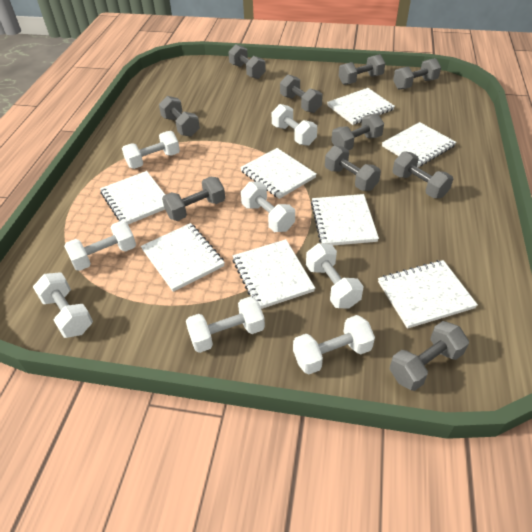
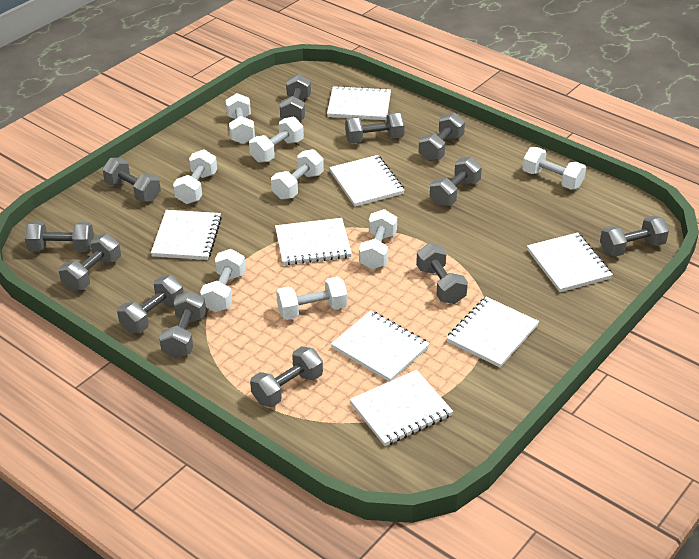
grey dumbbell: [159,96,200,137] [162,177,225,221] [228,44,266,79] [280,75,323,113] [325,146,381,191] [331,114,384,150] [339,54,385,85] [390,321,469,391] [393,58,441,89] [393,151,453,198] = 10 -> [24,222,94,252] [59,234,121,291] [102,158,161,202] [117,275,184,333] [159,291,206,358] [250,346,323,407] [280,74,311,121] [345,112,405,143] [416,243,468,304] [419,112,465,161] [430,156,482,206] [600,215,669,257] = 12

